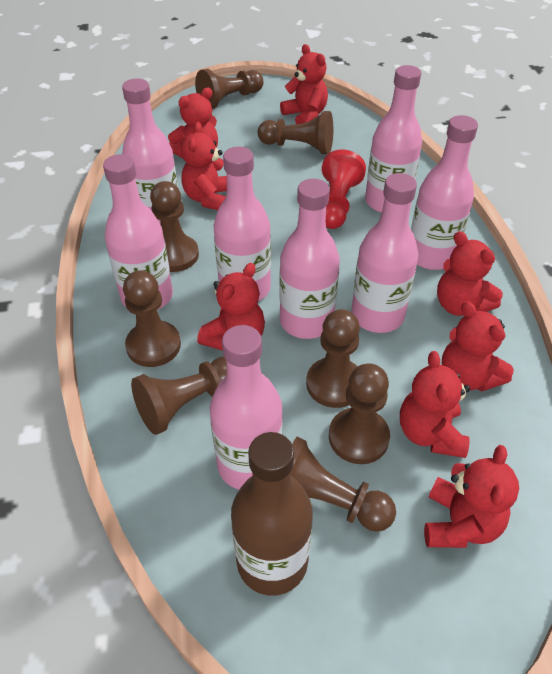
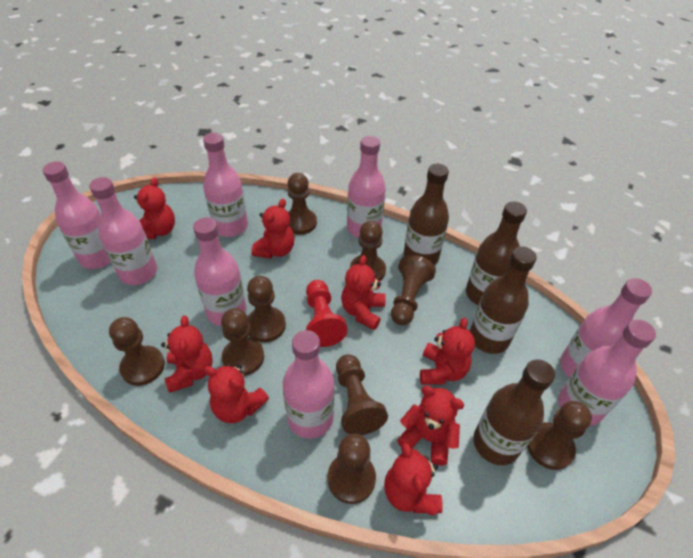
brown bottle: [231,432,313,596] = 1 -> [403,164,449,265] [466,201,527,305] [470,246,537,354] [473,359,555,465] = 4
brown pawn: [123,270,181,367] [131,357,227,435] [150,181,199,272] [195,69,263,109] [258,111,333,154] [290,437,396,532] [306,309,360,408] [329,363,390,464] = 8 -> [109,317,165,386] [221,308,264,376] [247,276,286,342] [287,173,317,235] [328,434,376,504] [336,354,388,435] [350,221,386,281] [391,255,436,325] [527,401,592,470] = 9

